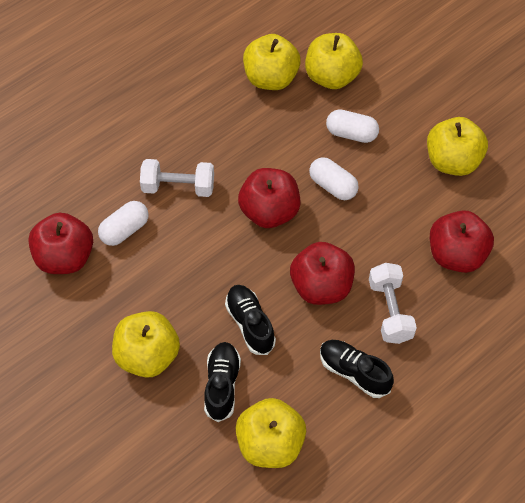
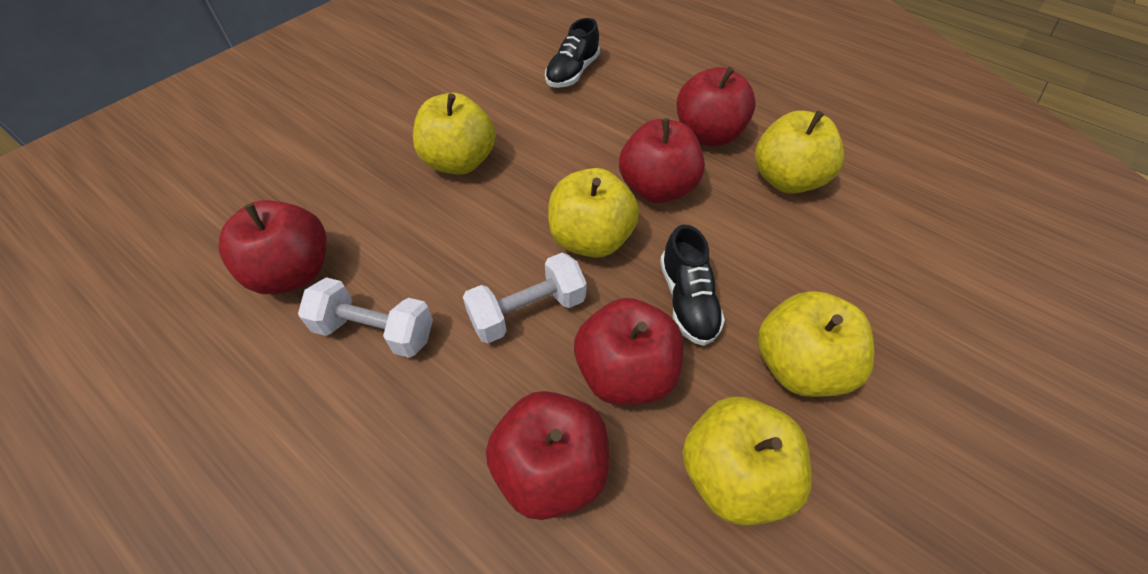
black shoe: [204,342,241,422] [225,285,276,355] [320,340,394,398] = 3 -> [545,18,600,88] [660,225,725,346] = 2
red apple: [28,213,93,274] [238,168,301,228] [290,242,355,305] [430,210,494,273] = 4 -> [218,200,327,294] [486,391,609,520] [574,298,684,406] [619,118,705,203] [676,67,756,146] = 5
white capsule: [98,201,149,246] [309,157,359,200] [326,109,379,143] = 3 -> none = 0

